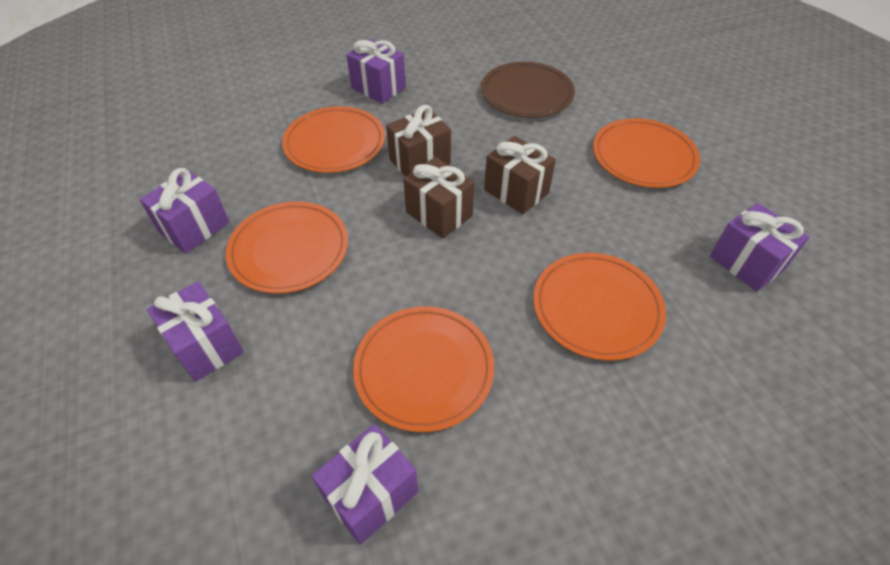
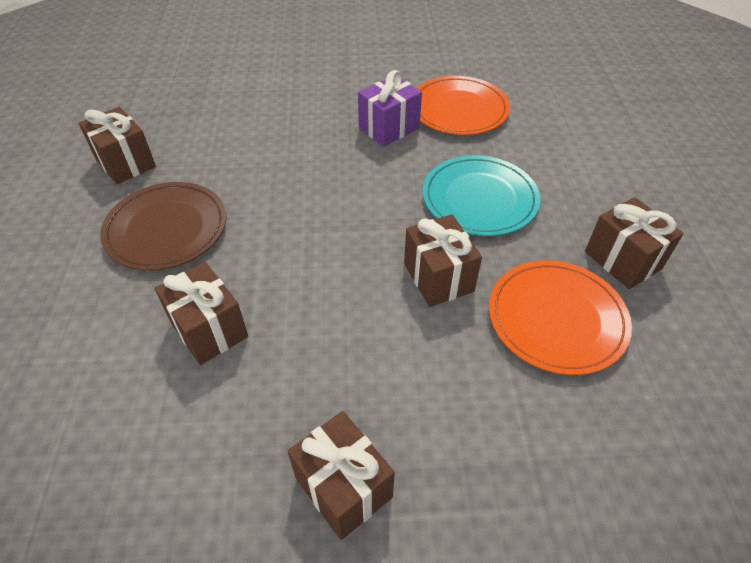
brown gift: [386,105,451,177] [403,157,475,239] [484,136,556,214] = 3 -> [79,107,156,184] [155,262,248,365] [288,411,394,540] [404,214,482,307] [585,197,684,289] = 5
orange plate: [226,201,348,294] [282,106,385,173] [353,306,494,432] [533,253,666,361] [593,118,700,188] = 5 -> [417,76,510,135] [489,260,632,375] = 2
purple gift: [140,168,230,254] [147,281,244,382] [312,424,418,545] [346,39,406,104] [710,203,809,291] = 5 -> [358,70,422,147] = 1
turquoise plate: none = 0 -> [423,155,540,236] = 1

